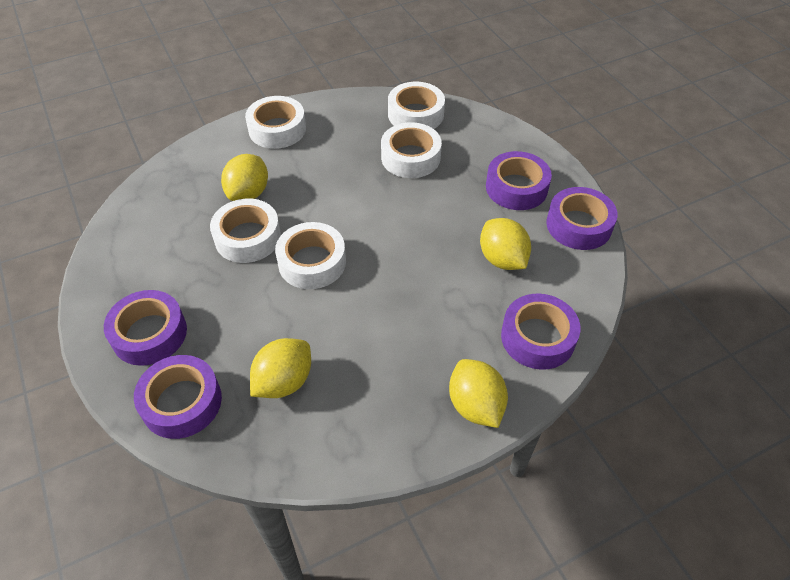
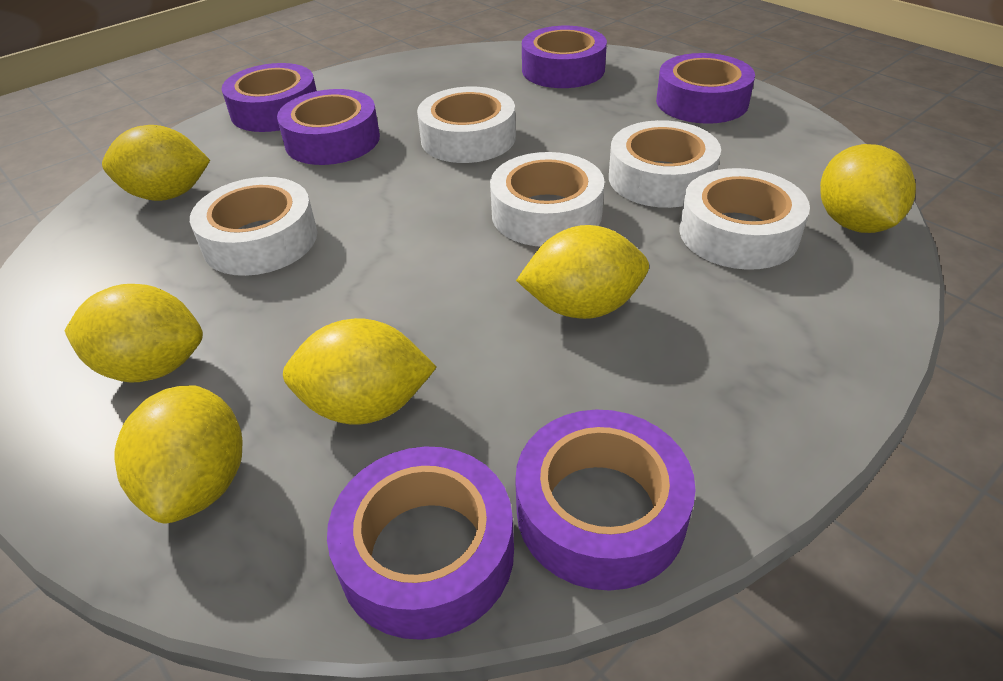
purple tape: [104,290,187,366] [134,355,222,439] [486,151,552,210] [501,294,580,370] [546,187,618,250] = 5 -> [221,63,317,132] [277,89,380,165] [327,447,514,640] [515,410,696,591] [522,26,607,88] [656,53,755,124] = 6
yellow lemon: [221,154,268,201] [250,338,311,398] [449,359,508,428] [480,218,531,270] = 4 -> [65,284,203,383] [102,125,210,201] [114,385,242,523] [283,318,437,425] [516,225,649,319] [820,144,916,233] = 6

